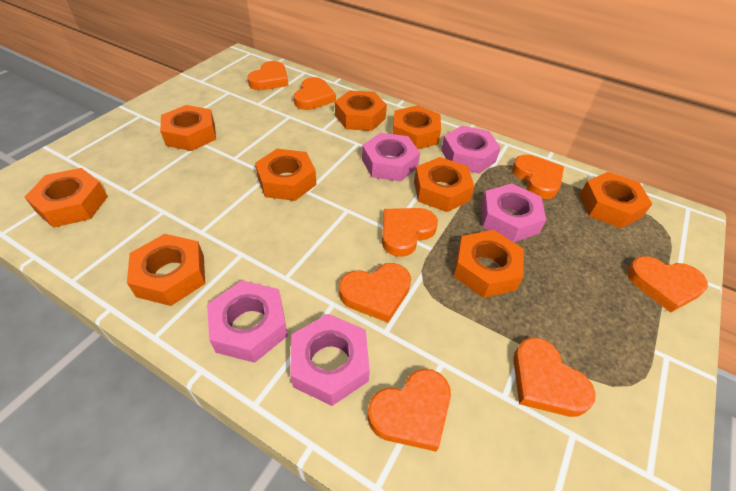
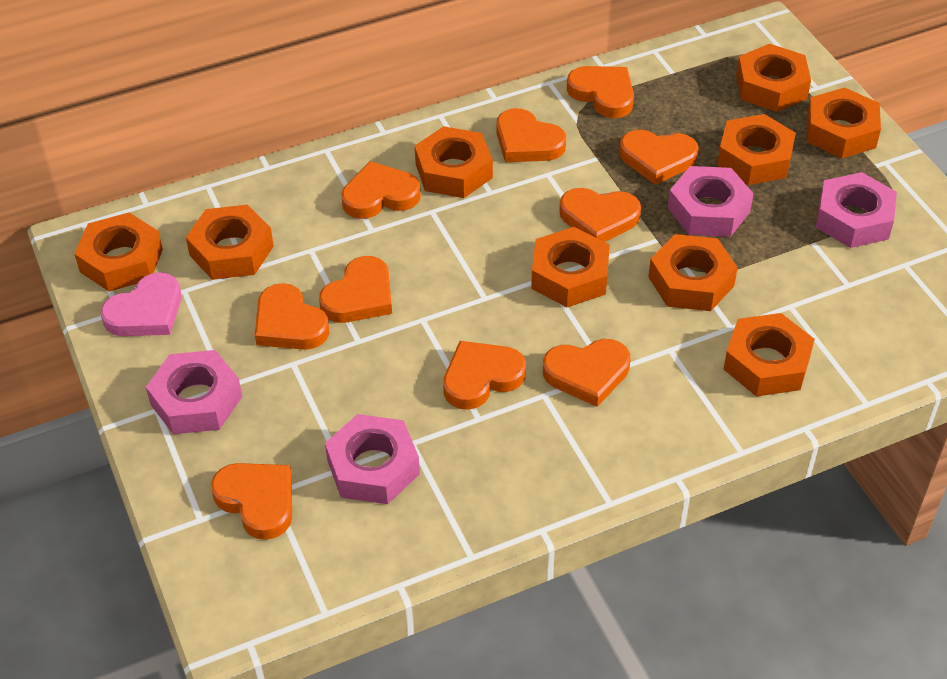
orange heart: [247,61,289,90] [294,77,336,110] [339,263,411,323] [368,369,451,452] [382,208,438,257] [512,155,564,199] [513,338,596,417] [627,256,708,313] = 8 -> [211,463,292,540] [255,283,329,350] [319,256,392,323] [341,161,421,219] [443,341,526,410] [496,108,566,162] [543,339,630,407] [559,188,641,242] [567,66,634,118] [619,130,699,185] = 10
pink heart: none = 0 -> [101,272,181,336] = 1
pink nut: [207,281,288,363] [290,314,370,406] [362,133,420,182] [441,126,501,174] [481,183,546,242] = 5 -> [146,350,242,434] [325,414,420,504] [668,166,754,237] [816,172,897,248] = 4

